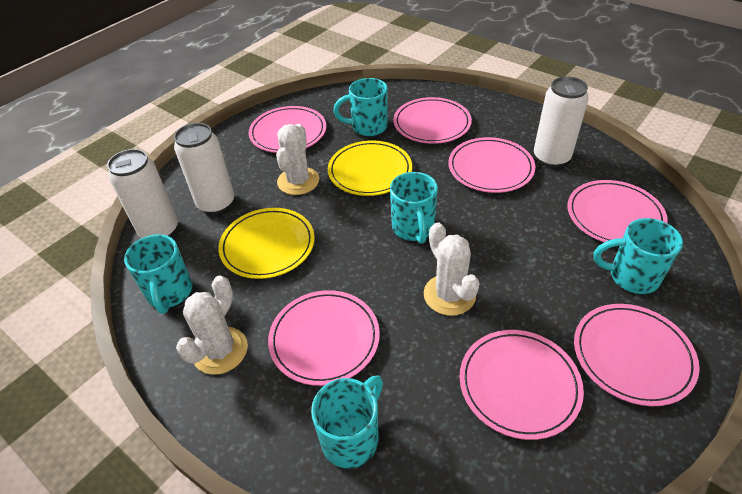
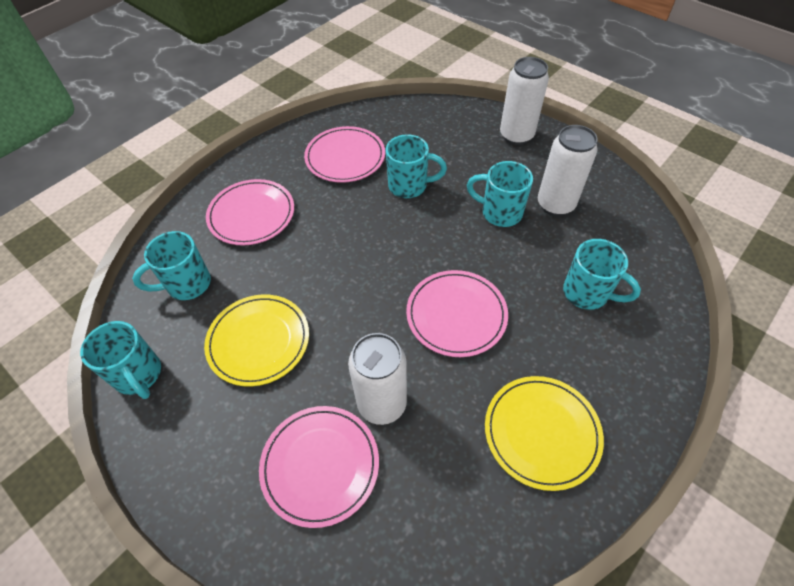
pink plate: [249,106,326,153] [268,290,380,386] [394,97,472,144] [448,137,535,193] [459,330,584,440] [567,180,668,242] [574,304,700,406] = 7 -> [206,179,294,245] [259,406,379,528] [304,126,385,183] [406,270,508,357] = 4
white cactus: [176,275,248,375] [276,124,319,195] [424,222,480,316] = 3 -> none = 0

